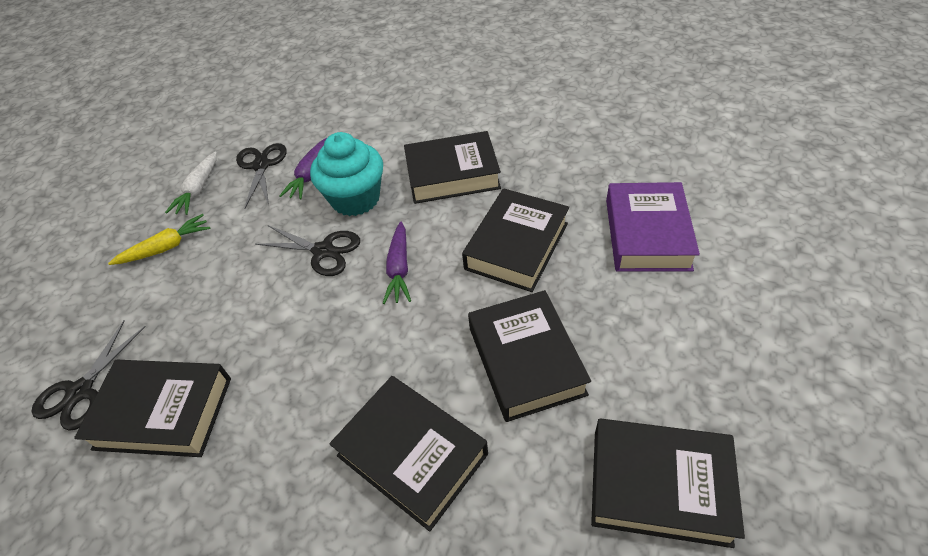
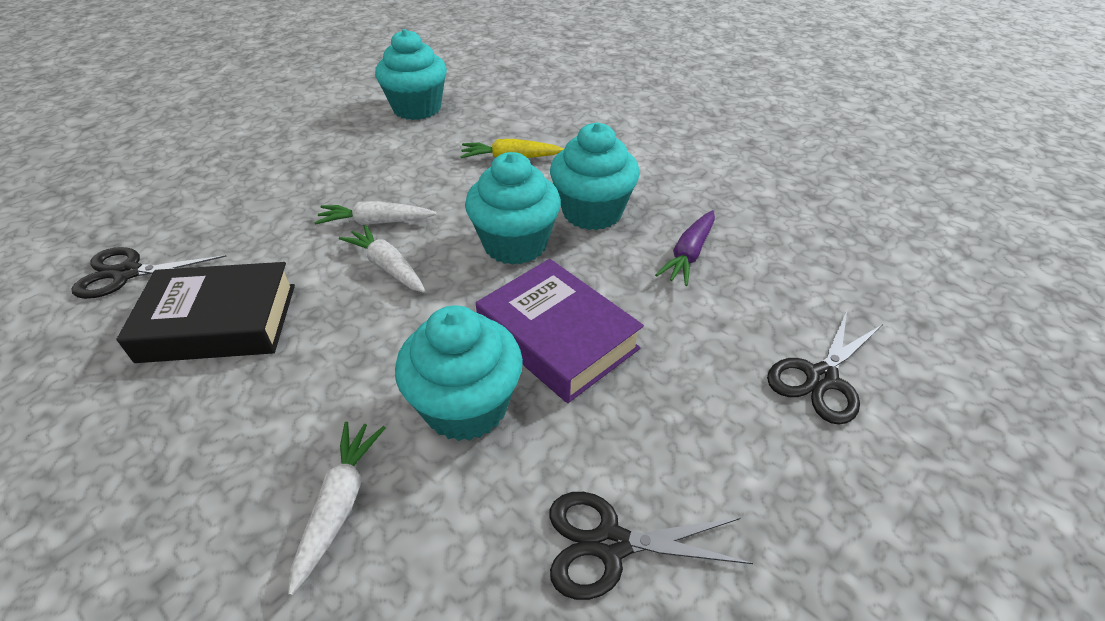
black book: [74,360,231,457] [329,376,488,532] [404,131,501,204] [462,188,569,292] [468,290,591,422] [591,419,745,548] = 6 -> [116,262,295,363] = 1
purple carrot: [279,138,327,200] [383,221,411,304] = 2 -> [655,210,715,286] = 1
turquoise cupcake: [310,132,383,216] = 1 -> [375,29,447,120] [395,305,523,441] [465,152,561,265] [550,122,640,230] = 4
white carrot: [165,152,217,215] = 1 -> [288,421,386,596] [314,201,437,225] [339,225,425,293] = 3

